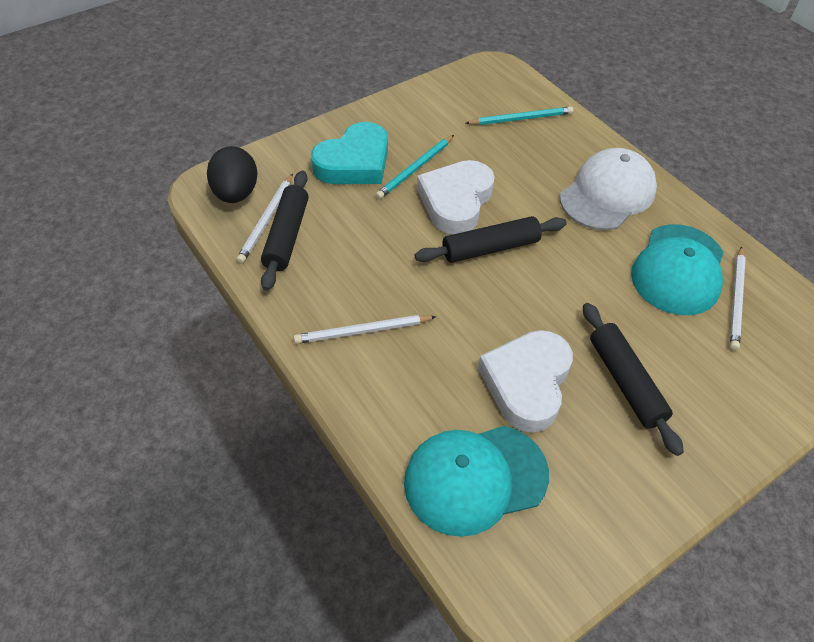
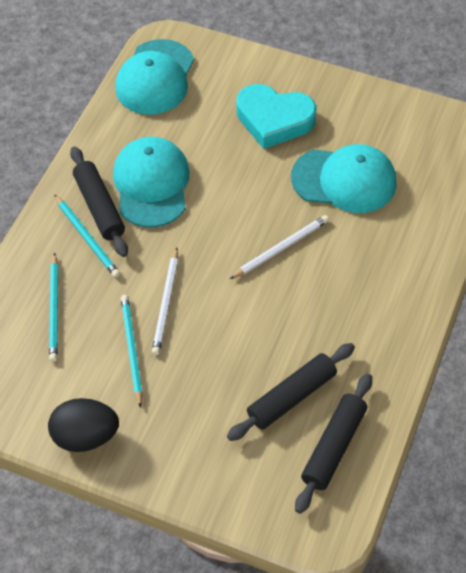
turquoise cap: [404,426,549,537] [631,224,724,315] = 2 -> [113,137,190,227] [115,39,194,115] [291,144,397,213] = 3
turquoise pencil: [375,135,454,199] [466,106,573,125] = 2 -> [49,253,58,362] [54,194,120,278] [121,295,143,408] = 3
white cap: [560,148,657,230] = 1 -> none = 0
white heart: [417,160,495,235] [478,330,573,433] = 2 -> none = 0
white pencil: [237,173,293,263] [294,315,437,344] [730,246,746,350] = 3 -> [152,248,178,355] [230,215,329,279] = 2

